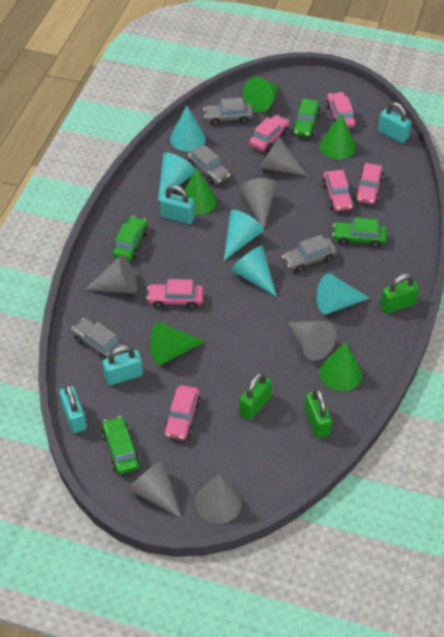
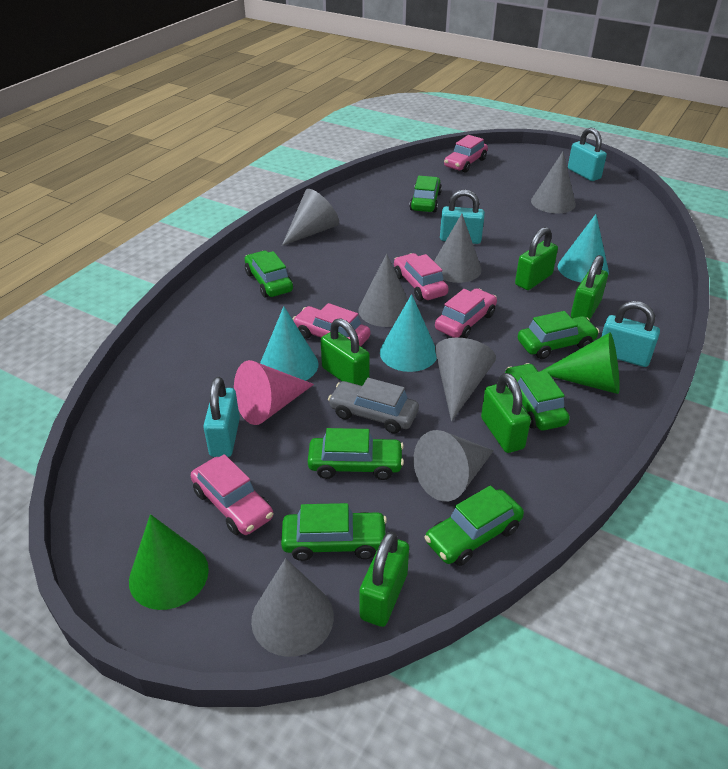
green car: [102,416,140,474] [113,216,148,261] [292,99,321,137] [333,218,387,248] = 4 -> [245,251,293,298] [281,503,387,561] [308,428,404,480] [409,176,442,213] [424,485,524,566] [505,363,570,431] [518,311,599,359] = 7
green cone: [150,322,206,365] [181,168,217,215] [243,77,279,112] [319,342,362,391] [320,113,356,159] = 5 -> [129,514,209,610] [542,333,620,394] = 2
green padlock: [239,373,272,420] [304,389,332,438] [380,274,419,313] = 3 -> [321,318,370,386] [359,531,409,627] [481,373,531,453] [515,227,558,290] [571,255,608,320] = 5
grey car: [71,318,124,361] [187,145,230,185] [203,98,253,126] [282,235,337,273] = 4 -> [328,378,419,434] = 1
grey cone: [84,255,137,293] [127,459,182,519] [195,474,242,524] [239,178,277,227] [260,137,308,176] [288,321,336,361] = 6 -> [251,558,334,657] [282,189,339,246] [358,253,408,327] [414,430,494,501] [434,214,482,283] [435,338,496,422] [531,152,576,213] = 7
pink car: [147,279,204,309] [164,385,201,440] [249,115,289,152] [322,170,353,211] [326,92,356,128] [355,163,384,204] = 6 -> [191,454,273,535] [292,303,371,346] [394,253,449,301] [435,288,497,338] [444,135,488,172] = 5
pink cone: none = 0 -> [234,360,314,425] = 1
turquoise cone: [158,152,196,201] [170,106,206,152] [224,210,264,261] [231,246,277,297] [317,273,370,314] = 5 -> [260,306,319,381] [380,294,437,372] [558,214,609,282] = 3

